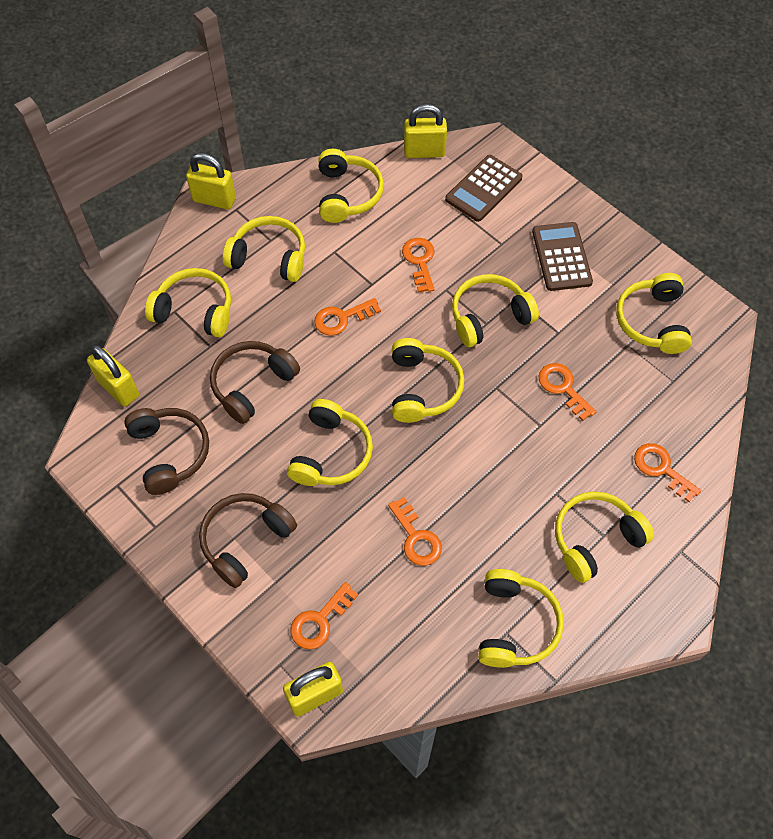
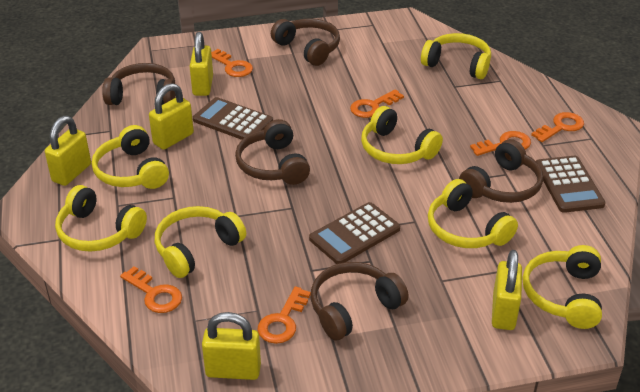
brown calculator: [445,155,523,222] [532,222,593,291] = 2 -> [193,97,273,140] [309,202,400,264] [536,156,606,213] = 3
brown headphones: [124,408,209,495] [199,493,297,588] [210,341,300,424] = 3 -> [102,63,176,105] [235,119,310,185] [271,18,340,66] [311,262,409,341] [459,139,543,203] = 5
yellow headphones: [145,268,231,337] [223,216,305,282] [287,399,373,486] [318,149,384,223] [392,338,464,423] [452,274,539,347] [478,569,564,668] [555,491,654,583] [616,273,692,354] = 9 -> [55,185,147,252] [92,125,169,189] [155,206,246,278] [361,106,443,164] [421,33,491,79] [428,179,518,248] [523,245,602,329] = 7
yellow padlock: [87,345,139,407] [186,153,236,209] [283,662,343,717] [404,104,447,158] = 4 -> [45,116,91,186] [149,83,194,150] [190,32,213,96] [202,312,261,380] [492,250,522,330] = 5

